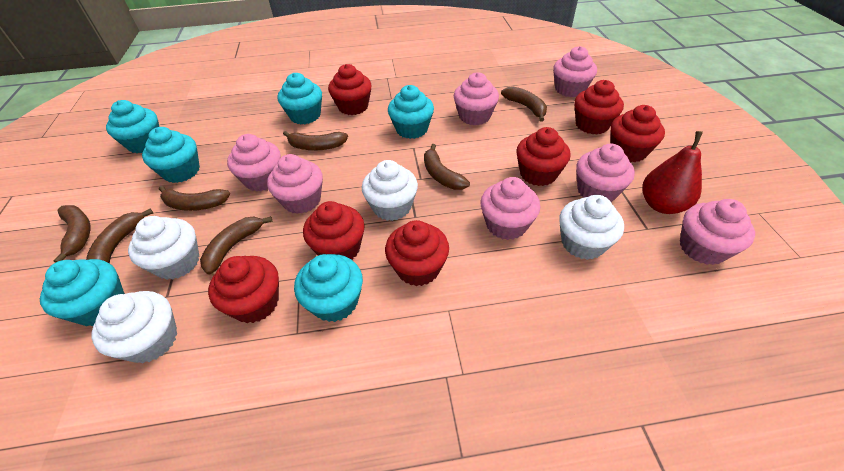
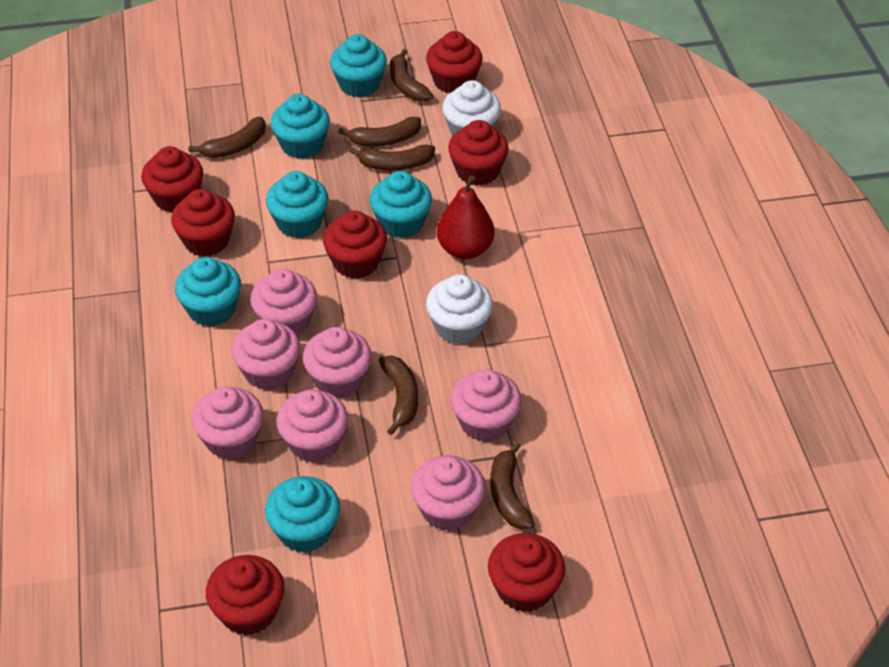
brown banana: [53,205,91,263] [86,209,153,264] [159,186,230,211] [200,216,273,275] [283,131,348,150] [424,144,470,190] [501,86,547,122] = 7 -> [189,117,266,158] [338,117,421,147] [349,144,435,171] [379,355,418,435] [390,49,433,102] [490,442,534,529] = 6
white cupcake: [92,291,177,363] [128,216,199,280] [362,160,418,221] [559,195,624,260] = 4 -> [426,274,493,344] [442,80,501,136] = 2

